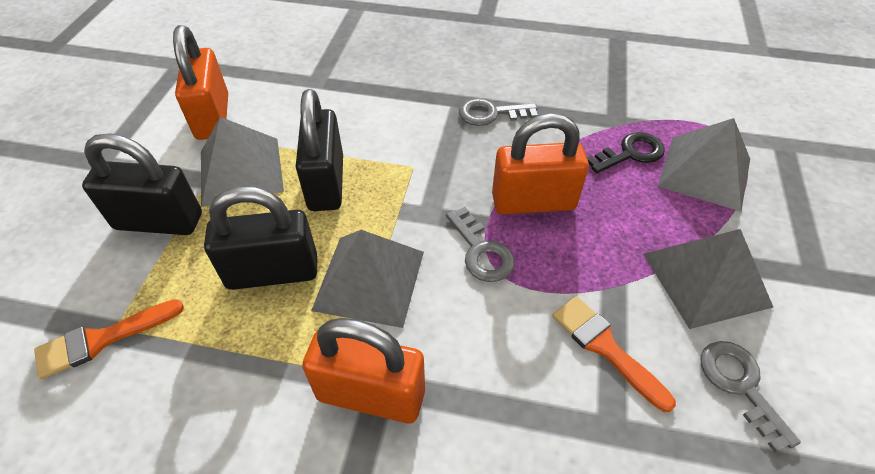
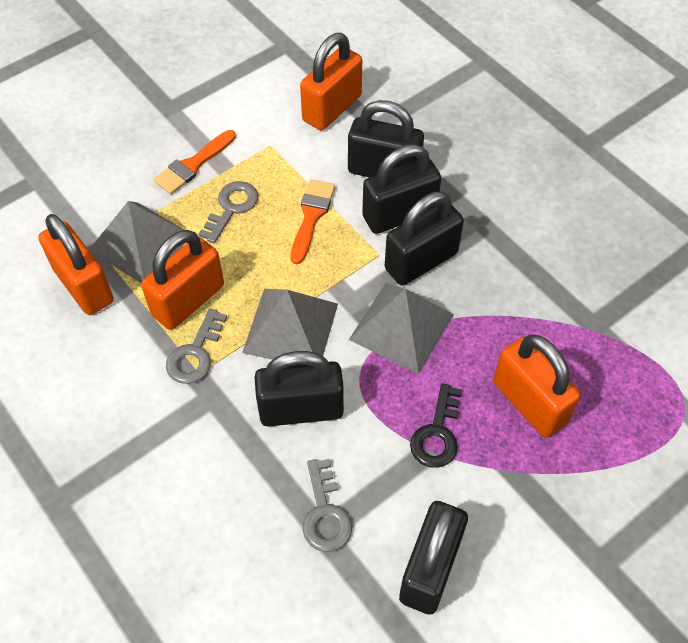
black padlock: [82,133,202,235] [204,186,317,290] [296,89,343,211] = 3 -> [254,351,344,427] [348,100,424,177] [362,144,441,234] [385,192,464,286] [399,501,468,615] = 5
grey pyramid: [201,117,284,207] [311,230,424,328] [644,229,773,329] [658,118,750,212] = 4 -> [89,201,185,283] [242,289,338,360] [349,283,454,374] = 3
orange padlock: [173,25,228,140] [302,318,425,423] [492,113,589,215] = 3 -> [38,214,114,315] [141,230,224,330] [300,33,362,130] [493,335,581,438] = 4

